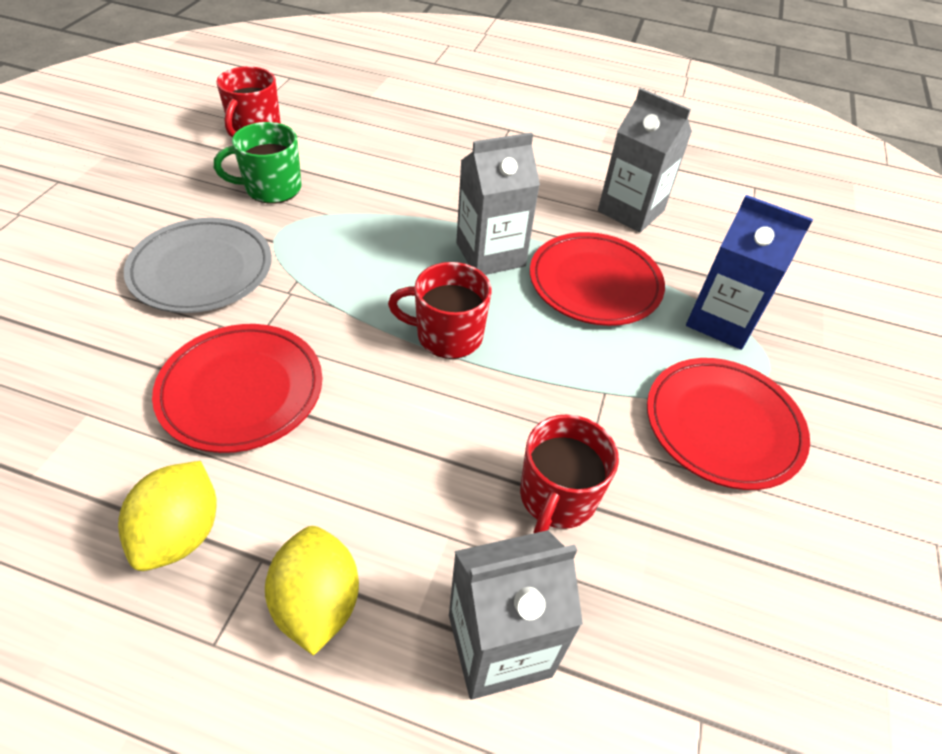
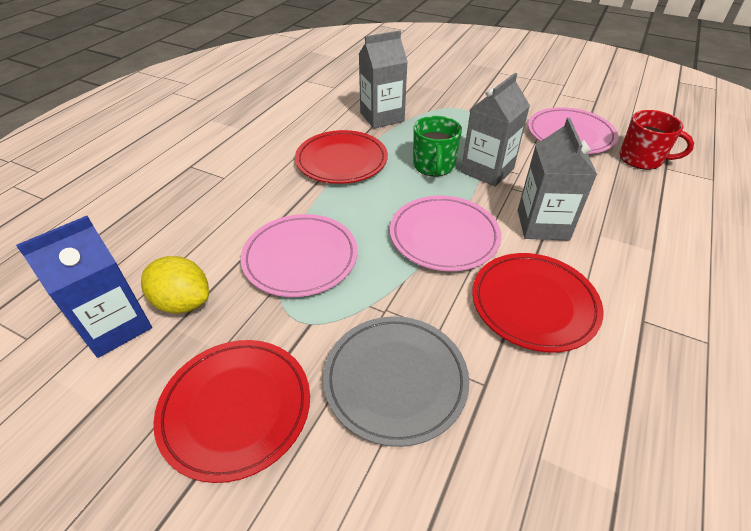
pink plate: none = 0 -> [241,214,358,297] [390,196,501,271] [528,107,618,154] = 3
red mug: [216,66,281,137] [388,262,491,359] [520,414,619,533] = 3 -> [620,110,694,170] = 1
yellow lemon: [118,461,217,571] [265,526,359,656] = 2 -> [141,256,209,314] = 1

